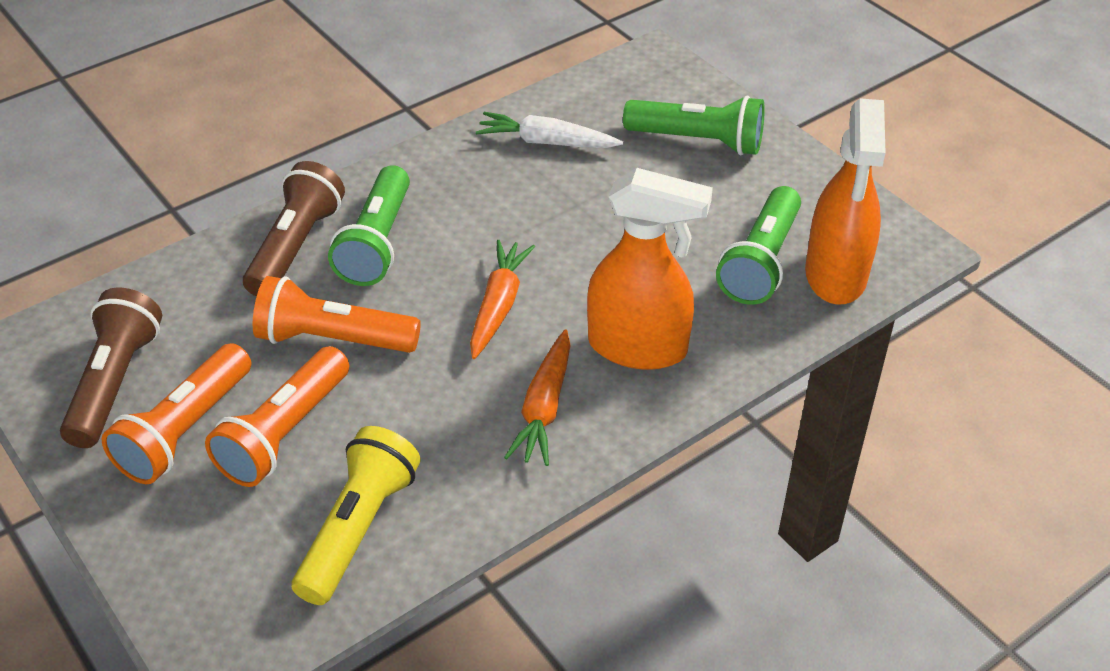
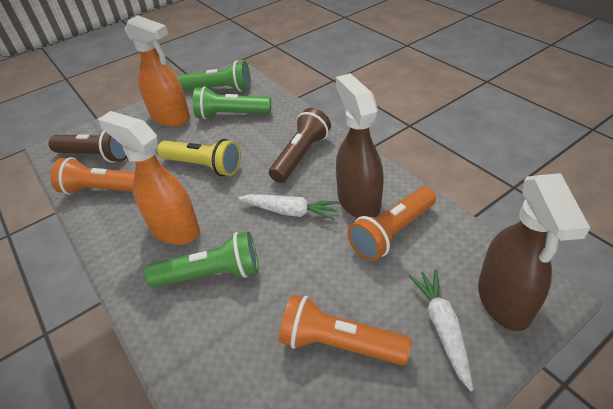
brown spray bottle: none = 0 -> [336,73,384,218] [478,173,590,331] = 2
orange carrot: [470,240,535,359] [504,330,571,466] = 2 -> none = 0
white carrot: [476,112,623,148] = 1 -> [238,194,339,220] [408,269,473,391] = 2

